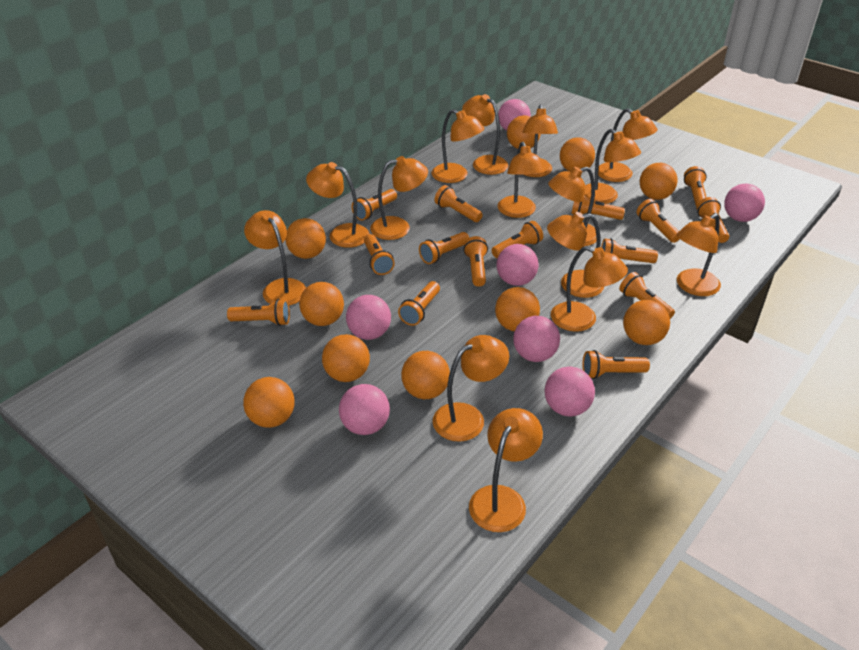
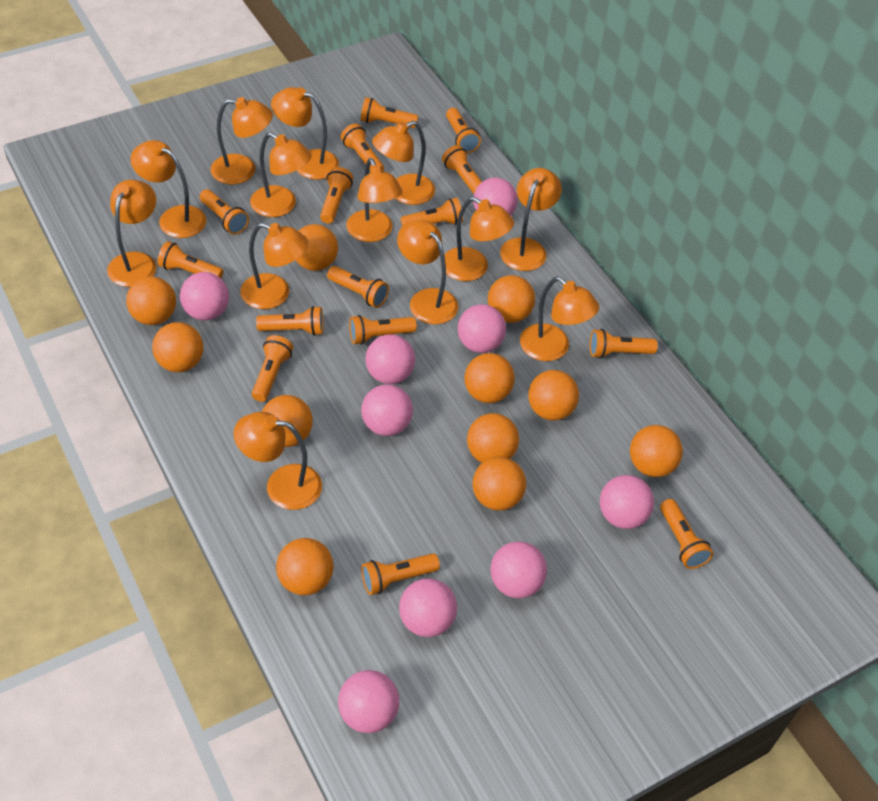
orange ball: [243,377,295,428] [285,218,326,259] [299,282,344,326] [322,334,370,382] [401,351,450,399] [495,287,540,331] [507,115,540,149] [560,137,595,171] [623,300,670,345] [640,163,678,200] = 10 -> [126,276,176,325] [152,322,203,372] [262,395,313,447] [276,538,333,595] [296,224,338,271] [464,353,515,403] [467,413,519,463] [473,457,526,511] [488,275,535,323] [528,370,579,420] [630,425,683,477] = 11
orange lamp: [244,210,306,306] [306,162,370,248] [370,156,428,240] [432,109,484,183] [433,335,509,442] [462,94,508,175] [469,408,543,532] [497,142,545,218] [522,104,558,177] [547,212,604,298] [548,167,597,246] [551,246,628,332] [585,129,641,204] [598,108,657,182] [676,213,721,296] = 15 -> [107,180,156,287] [130,140,206,238] [210,97,273,184] [234,412,322,510] [240,223,309,309] [250,132,312,217] [271,87,339,179] [347,158,403,242] [372,121,435,205] [397,220,458,324] [441,197,514,281] [500,168,562,271] [520,277,599,361] = 13
pink ball: [339,384,390,435] [346,295,391,340] [496,244,539,286] [498,99,531,131] [513,316,560,362] [544,367,595,417] [724,184,765,222] = 7 -> [180,272,229,320] [338,670,399,733] [361,384,413,436] [365,334,415,384] [399,578,457,637] [458,304,506,353] [473,178,518,216] [490,541,547,598] [600,475,654,529] = 9

